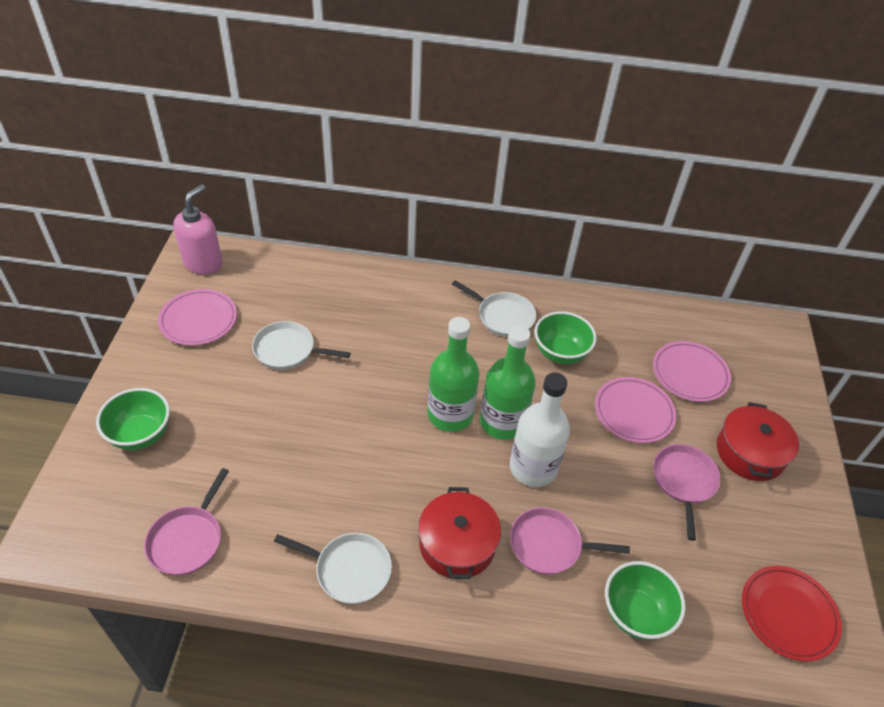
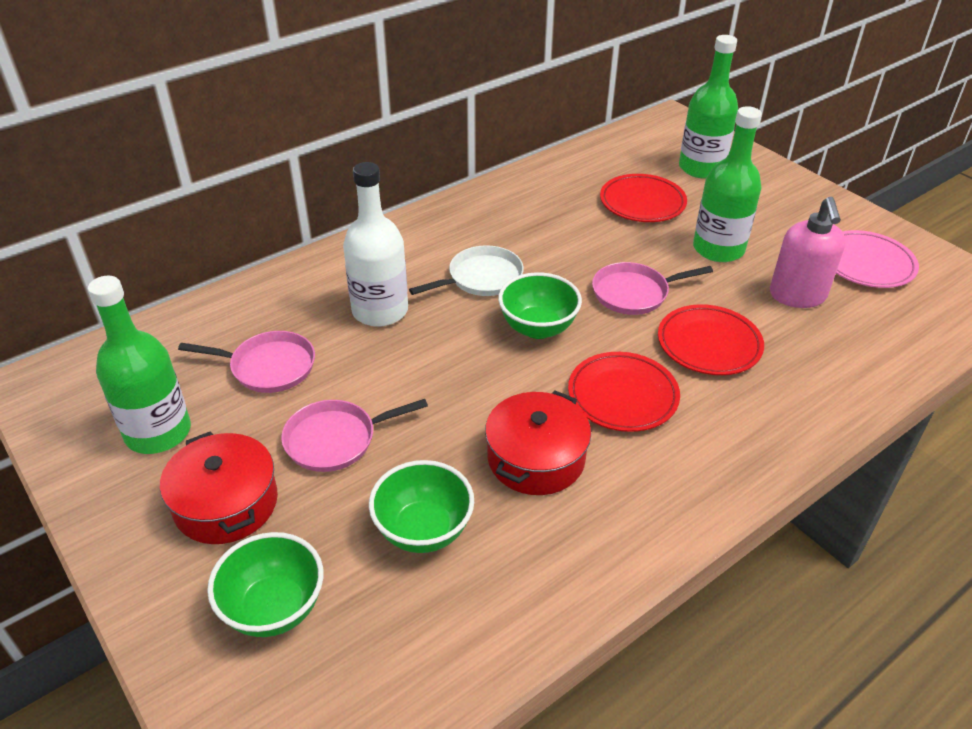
green bottle: [427,317,479,432] [480,325,536,440] = 2 -> [88,276,191,454] [679,35,738,179] [693,106,762,262] = 3
pink plate: [158,289,237,346] [595,377,676,443] [653,341,731,402] = 3 -> [836,230,919,288] = 1
red plate: [742,566,842,661] = 1 -> [568,352,680,432] [600,174,687,222] [658,304,764,375] = 3
white pan: [252,321,351,370] [274,533,392,604] [452,280,536,337] = 3 -> [409,245,524,296] = 1

